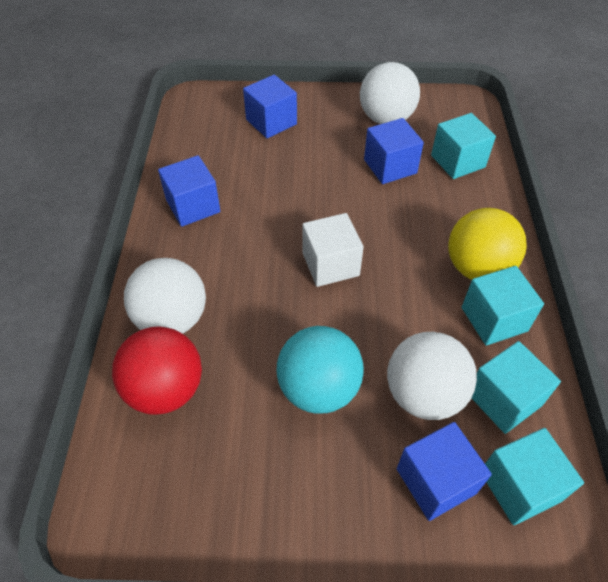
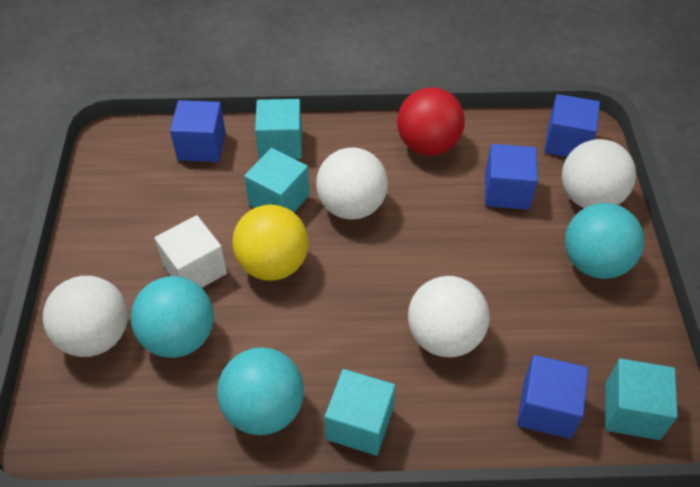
turquoise ball: [277,326,364,414] = 1 -> [131,276,214,358] [217,347,304,435] [565,203,644,279] = 3
white ball: [124,258,206,334] [360,62,420,124] [387,332,477,420] = 3 -> [43,276,128,357] [316,147,388,219] [408,276,490,357] [562,139,636,208] = 4

